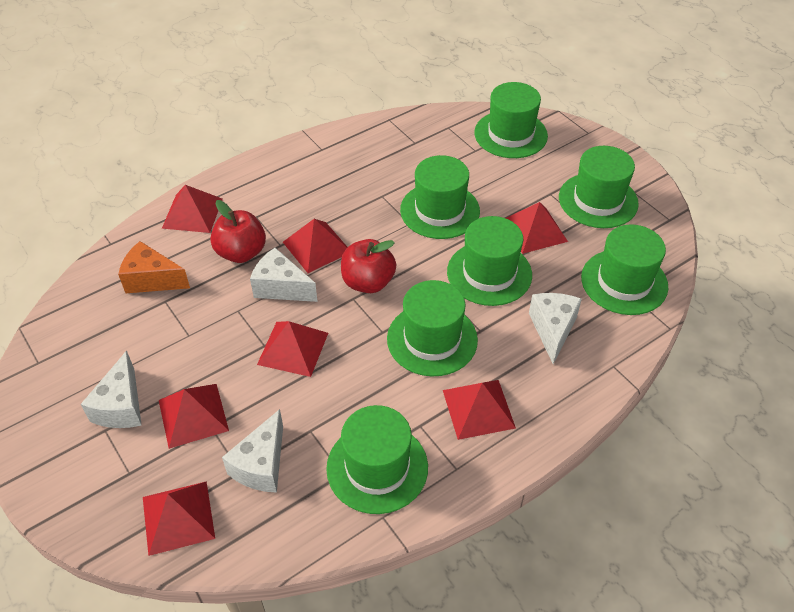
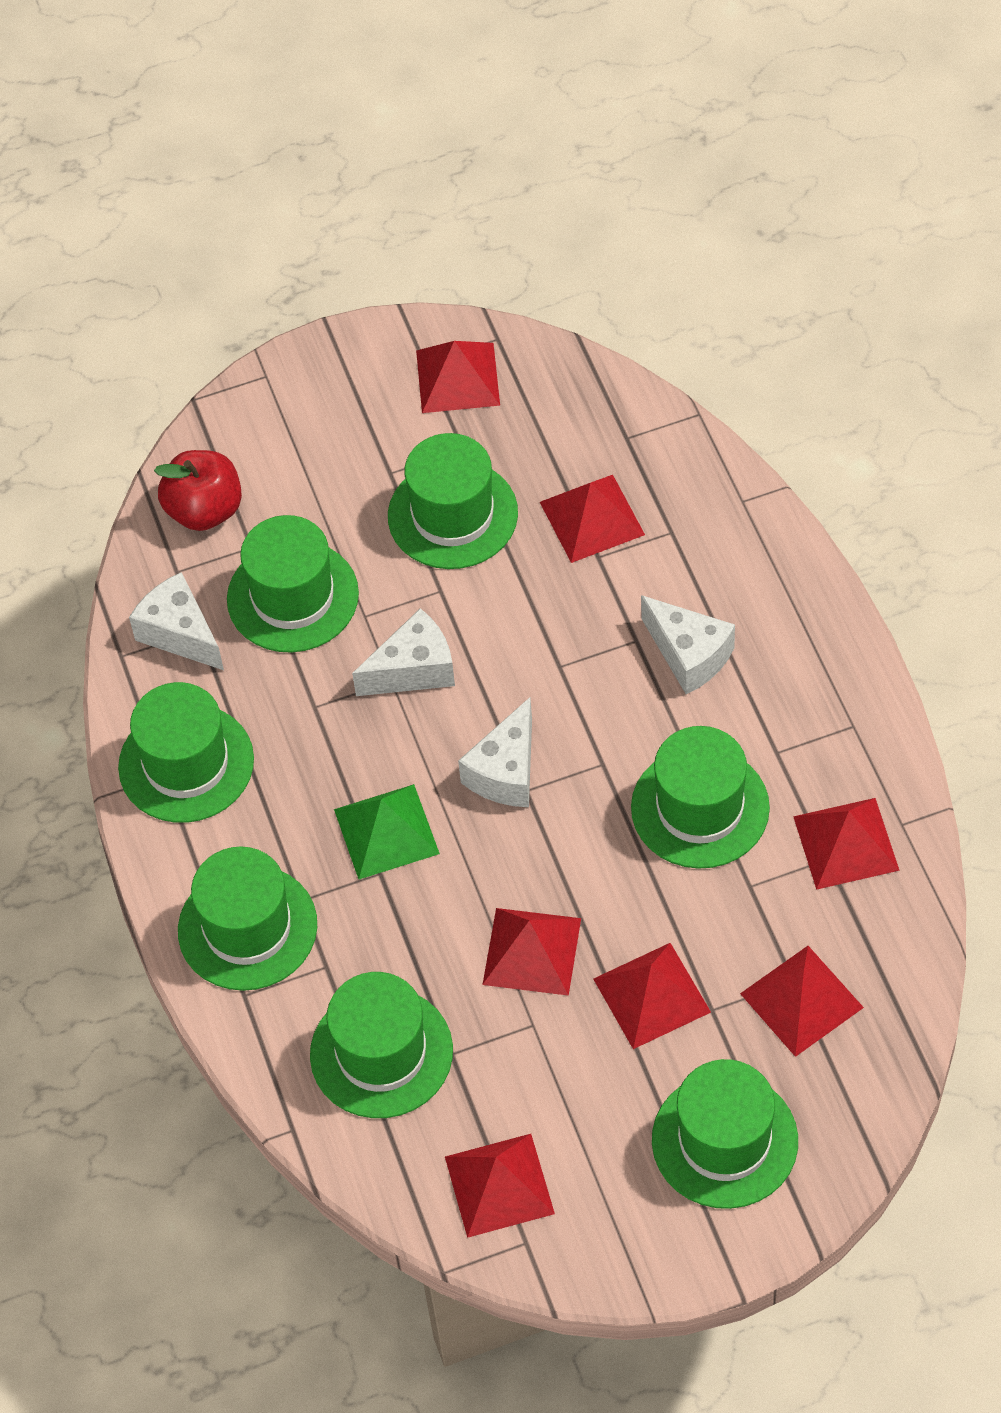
green pyramid: none = 0 -> [334,784,440,879] = 1
orange cheese: [118,241,190,293] = 1 -> none = 0
red apple: [210,200,266,263] [341,239,396,293] = 2 -> [154,450,242,531] = 1

